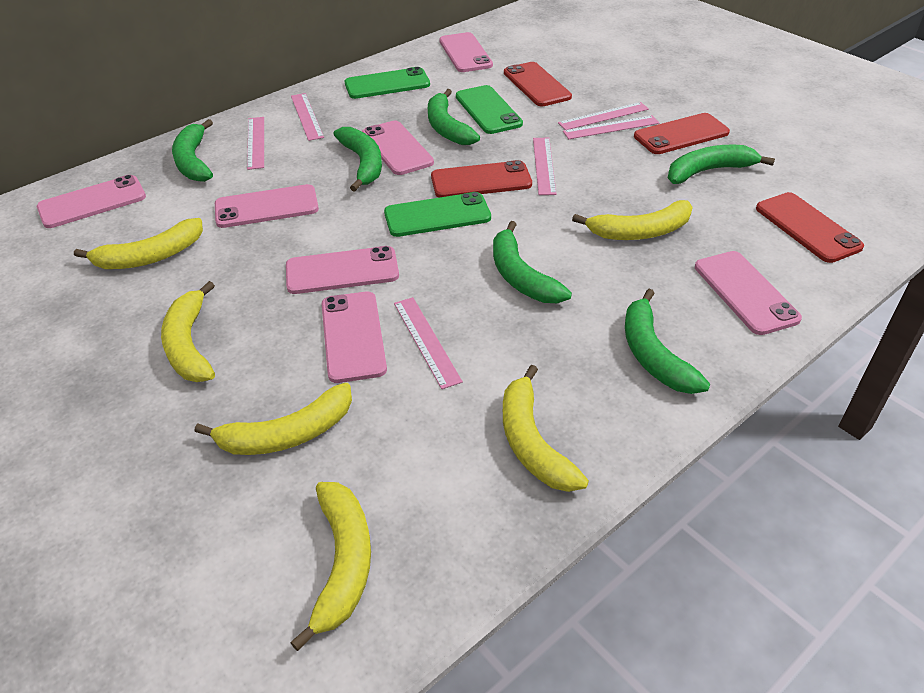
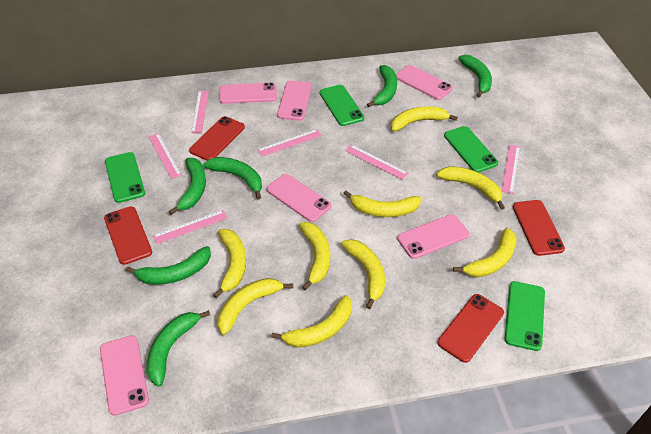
green phone: [345,67,430,99] [384,192,491,237] [456,85,523,134] = 3 -> [105,152,145,203] [320,85,364,126] [444,126,498,172] [505,281,545,351] = 4
pink phone: [37,175,146,228] [215,184,319,228] [286,246,399,294] [322,292,387,383] [362,121,434,175] [439,32,493,72] [695,251,802,335] = 7 -> [100,335,149,416] [219,83,277,104] [267,174,331,222] [277,80,312,121] [396,65,453,100] [397,214,469,259] = 6
yellow banana: [74,218,203,269] [161,281,215,382] [194,383,352,455] [290,482,371,651] [503,365,589,492] [572,200,693,240] = 6 -> [213,229,246,298] [218,278,293,335] [271,295,352,348] [299,222,330,290] [341,239,385,309] [344,190,421,217] [391,106,458,131] [436,166,505,210] [453,228,517,277] = 9

